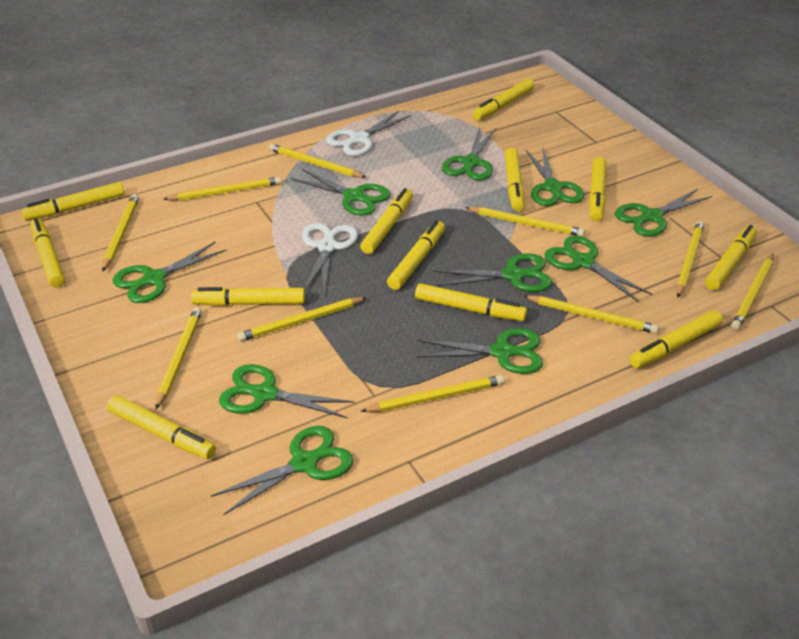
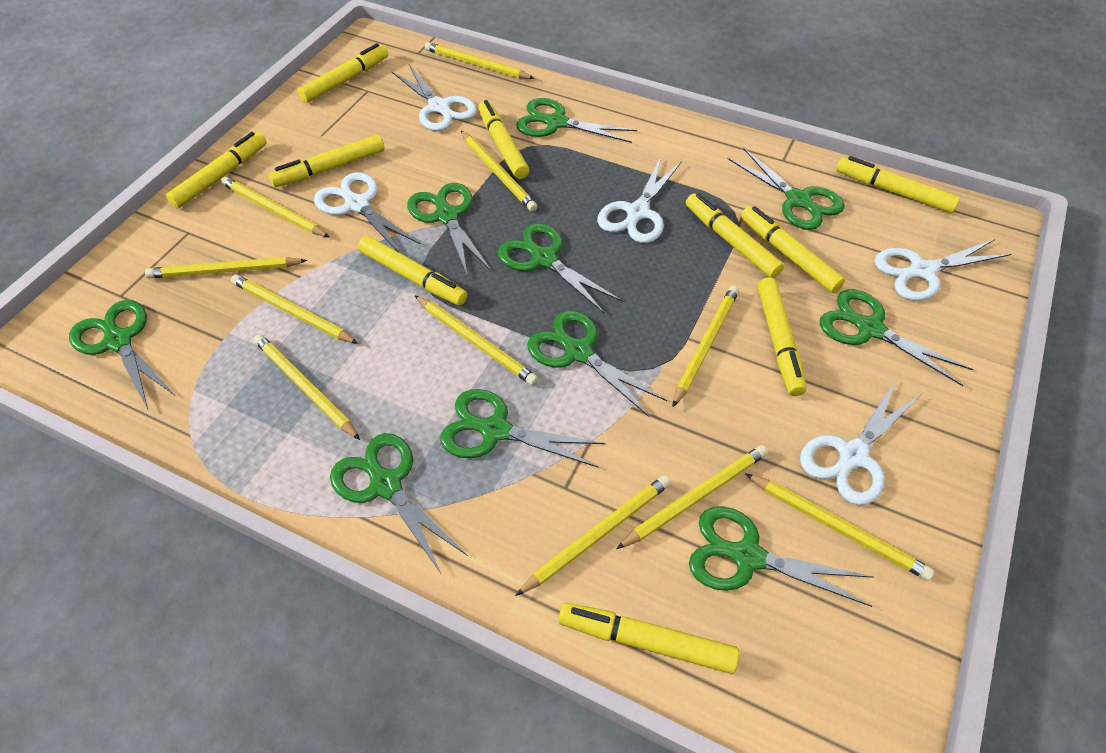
white scissors: [302,223,358,294] [326,111,411,156] = 2 -> [314,172,420,252] [391,64,477,131] [597,157,682,243] [800,380,921,505] [874,239,1011,301] = 5
yellow marker: [21,182,124,221] [30,218,65,288] [107,395,216,459] [191,287,305,306] [360,188,413,254] [387,221,445,290] [415,283,527,321] [473,79,534,120] [505,148,524,211] [589,157,606,221] [629,310,723,368] [705,225,757,290] = 12 -> [166,132,267,208] [269,135,385,187] [298,43,388,103] [358,236,467,306] [478,100,529,179] [558,603,739,674] [686,193,784,278] [741,206,845,293] [758,277,807,396] [836,156,960,213] = 10
yellow pencil: [102,194,139,272] [156,307,202,409] [163,177,282,201] [237,297,367,342] [269,144,366,178] [360,375,504,412] [465,207,585,237] [524,295,659,334] [677,221,704,297] [731,254,774,330] = 10 -> [145,257,307,278] [221,177,329,237] [231,275,358,344] [254,334,360,440] [414,295,538,386] [425,42,535,79] [461,131,537,212] [515,475,671,596] [616,445,768,549] [672,286,739,407] [745,473,935,581] = 11

